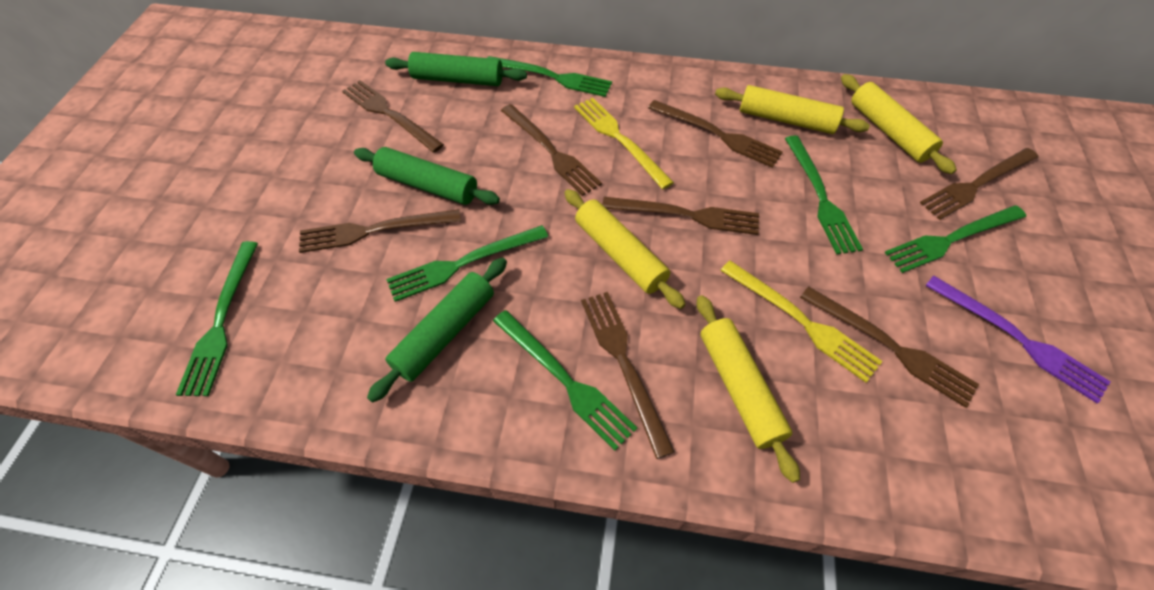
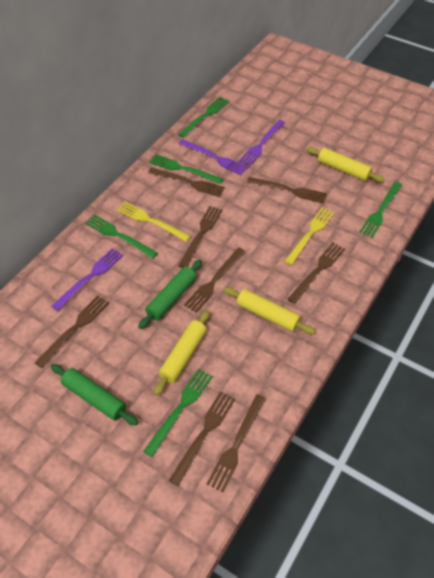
green fork: [176,241,258,396] [386,225,548,302] [487,56,612,97] [493,310,637,451] [785,136,863,255] [885,205,1026,273] = 6 -> [85,215,158,259] [143,369,213,457] [149,154,223,184] [178,97,229,138] [359,181,402,238] = 5
green rolling pin: [354,147,500,205] [367,258,507,403] [385,52,527,86] = 3 -> [51,364,138,425] [138,260,202,329] = 2
purple fork: [925,275,1111,403] = 1 -> [51,248,123,311] [179,139,248,175] [239,120,285,167] = 3
yellow rolling pin: [564,189,686,309] [697,295,800,483] [715,85,870,134] [841,74,957,174] = 4 -> [154,310,210,395] [223,287,315,334] [306,147,385,182] = 3

